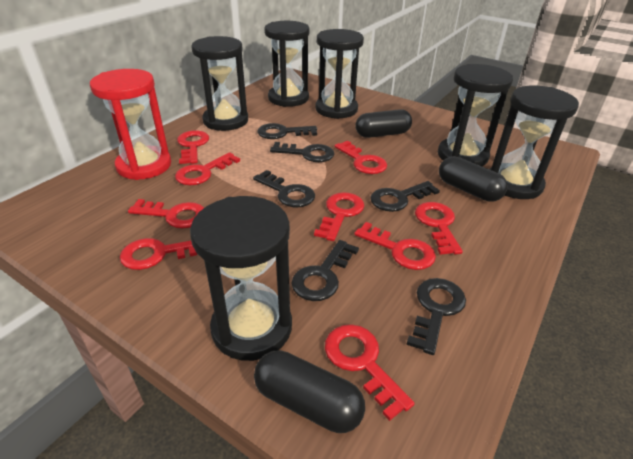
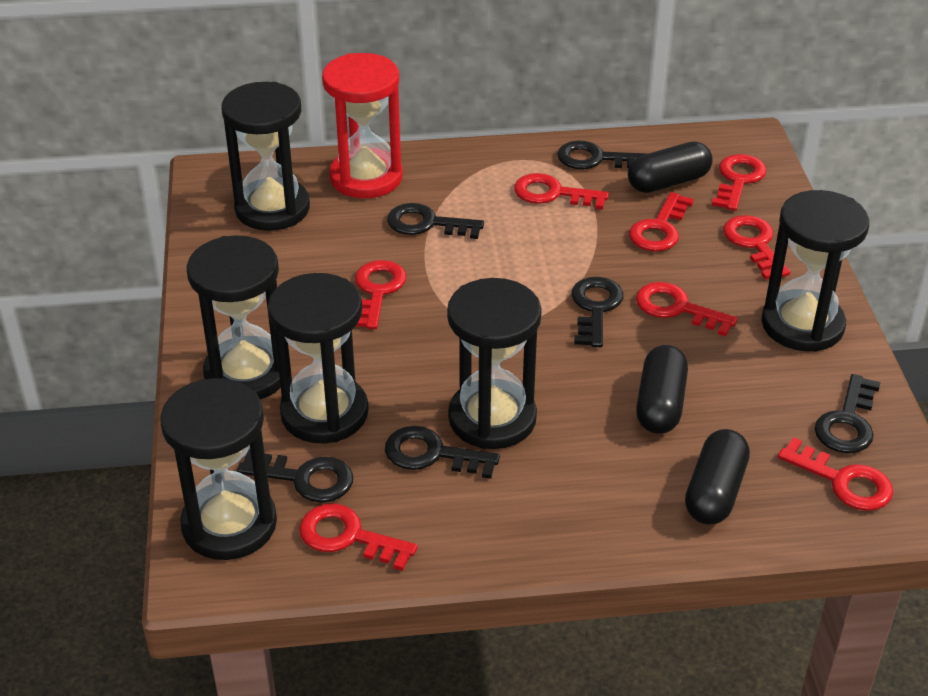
red key: [120,238,197,270] [128,199,204,228] [175,152,240,185] [177,130,209,164] [314,192,364,241] [325,324,415,421] [335,141,387,174] [354,222,436,270] [415,202,463,255] = 9 -> [299,504,418,571] [355,260,407,329] [514,173,609,210] [629,192,694,251] [636,282,738,336] [712,154,767,211] [723,215,790,280] [778,437,893,511] = 8

